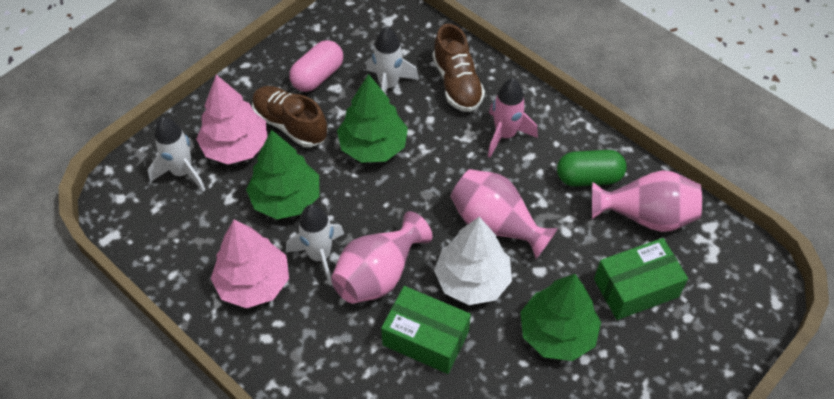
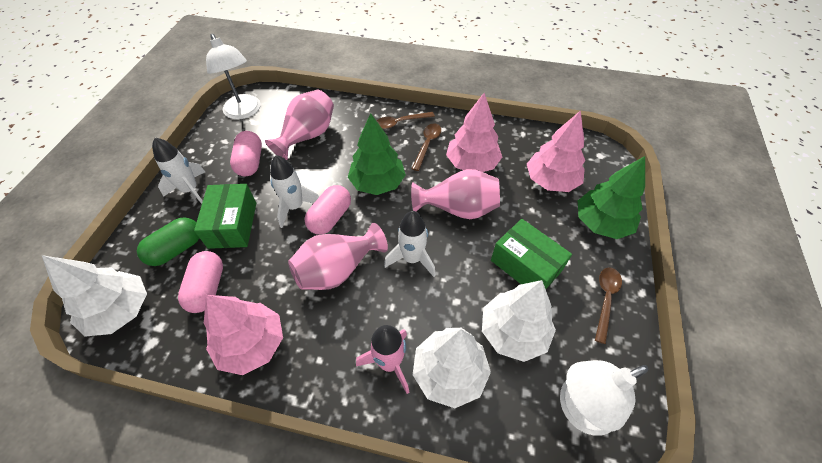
brown shoe: [252,86,328,147] [433,24,485,112] = 2 -> none = 0
brown spoon: none = 0 -> [377,112,435,129] [412,123,441,171] [595,267,622,344] = 3
green tree: [246,130,319,219] [337,74,408,163] [520,274,601,361] = 3 -> [348,113,406,195] [578,156,645,239] = 2
pink capsule: [289,40,343,92] = 1 -> [178,251,223,313] [230,131,262,176] [304,185,351,235] = 3
pink tree: [196,75,267,164] [211,220,289,308] = 2 -> [204,295,283,375] [446,93,502,172] [527,110,585,192] = 3
white lamp: none = 0 -> [206,34,260,119] [560,360,648,436] = 2
white tree: [434,217,512,305] = 1 -> [42,255,147,337] [413,328,491,408] [482,280,556,362] = 3

